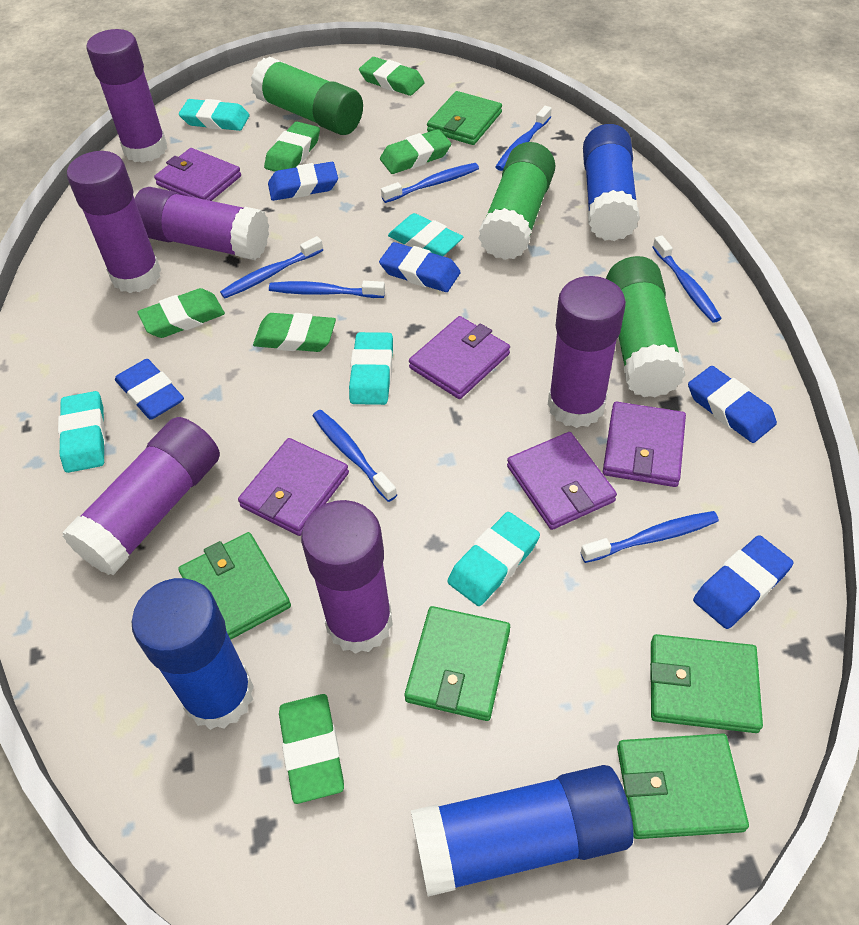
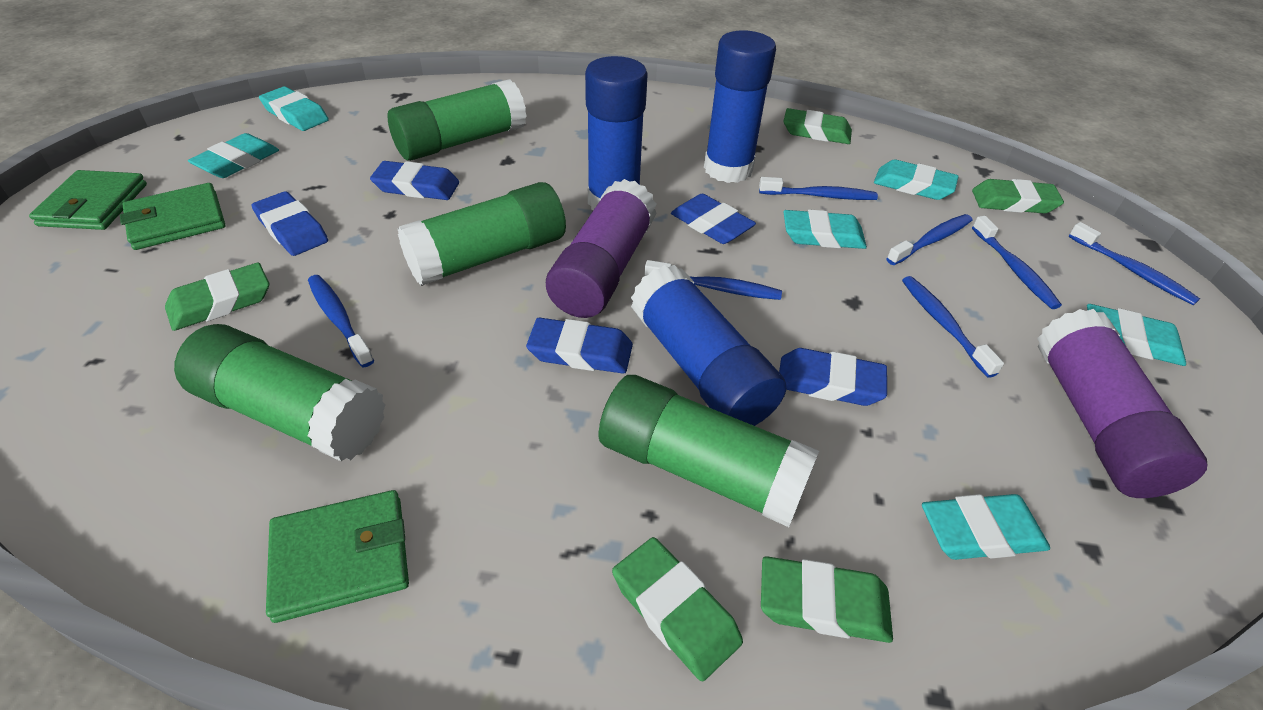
green eraser: [137,288,225,338] [253,313,336,352] [264,122,320,171] [279,694,344,804] [359,57,425,96] [380,129,451,174] = 6 -> [165,263,269,331] [612,537,743,681] [761,556,893,643] [783,108,852,144] [972,179,1064,213] = 5
green glue stick: [251,56,363,135] [478,142,555,260] [606,256,685,397] = 3 -> [174,324,385,461] [388,79,527,161] [397,182,566,286] [599,375,819,527] = 4
green wallet: [178,532,291,640] [404,606,510,721] [427,91,502,145] [617,734,749,839] [650,634,763,733] = 5 -> [29,170,147,230] [120,183,225,250] [266,490,409,623] = 3
purple glue stick: [62,417,220,575] [67,151,161,293] [86,29,167,163] [134,187,269,260] [301,500,393,654] [548,276,626,428] = 6 -> [546,179,657,318] [1037,309,1207,498] = 2
purple wallet: [154,148,241,201] [238,438,349,536] [409,316,510,399] [507,432,617,530] [603,402,686,487] = 5 -> none = 0
turquoise eraser: [58,391,106,473] [179,99,250,131] [349,332,393,405] [388,213,463,256] [447,512,540,606] = 5 -> [188,133,279,178] [259,86,329,131] [783,210,867,249] [874,160,959,200] [922,494,1050,560] [1087,304,1186,366] = 6

